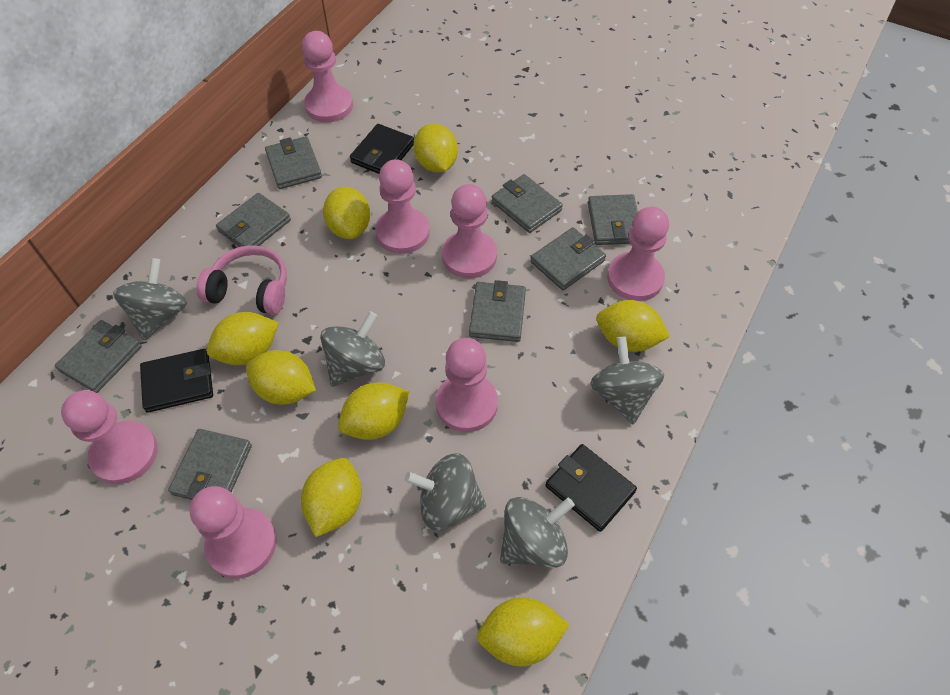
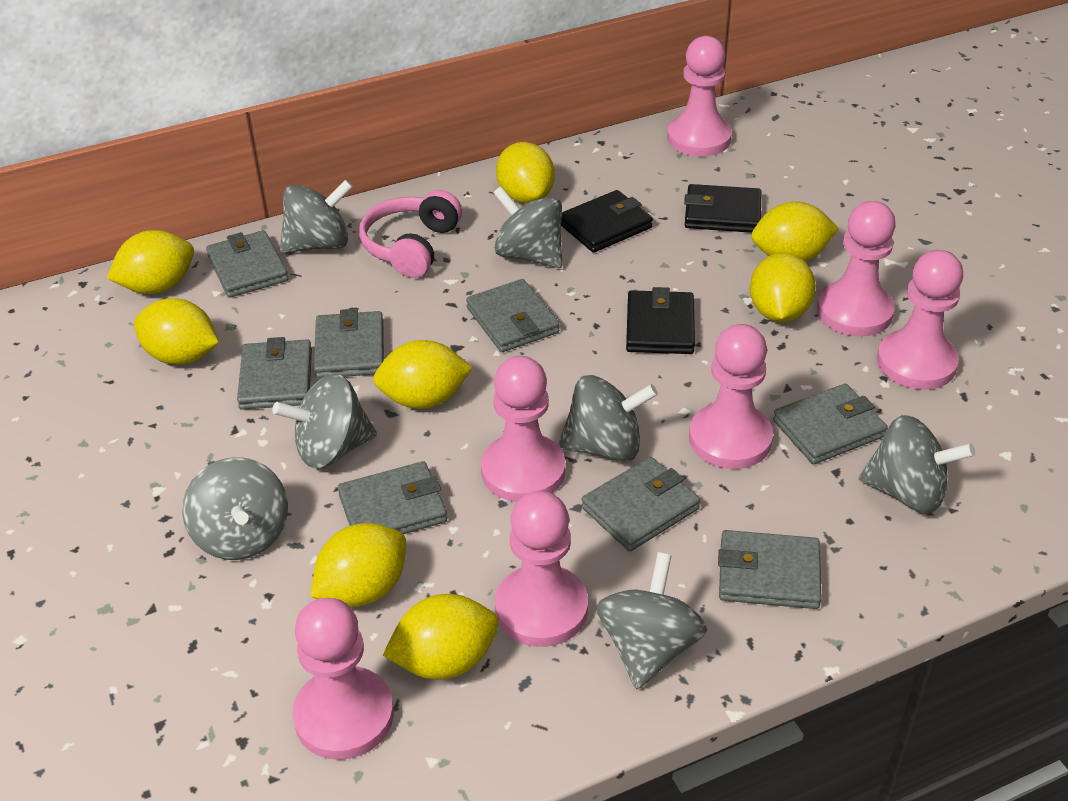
grey spinning top: [113,258,187,341] [320,311,385,387] [404,453,486,531] [500,497,575,568] [590,336,664,424] = 5 -> [182,457,288,560] [272,374,377,469] [280,179,353,253] [493,186,562,268] [558,375,658,462] [597,552,707,689] [859,415,975,514] = 7

